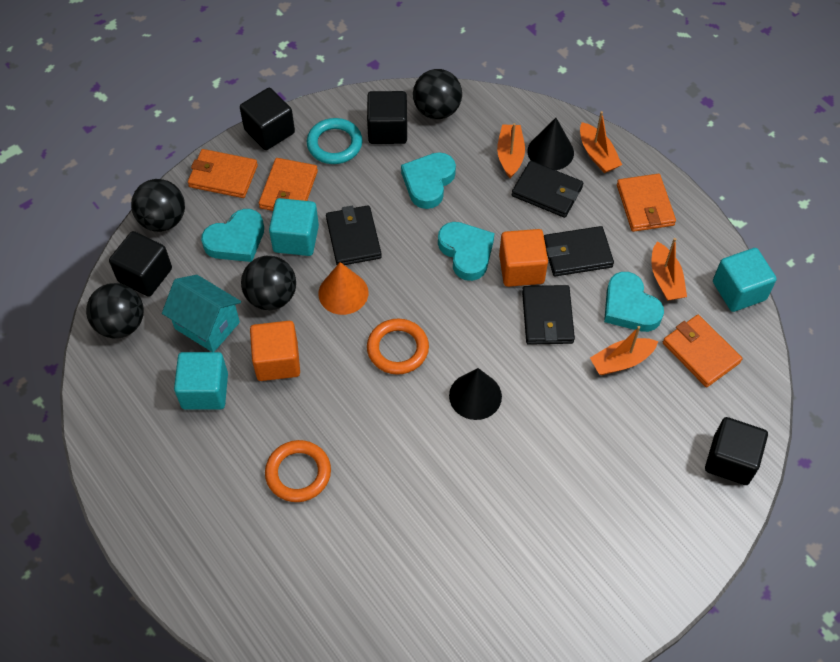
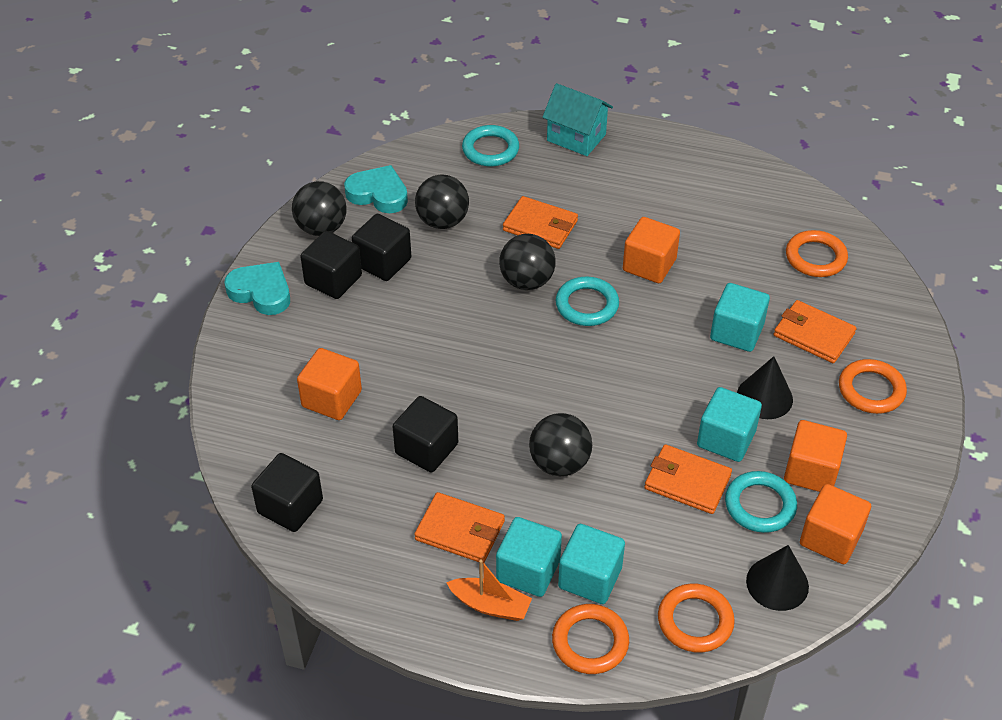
black wallet: [326,205,382,265] [512,161,583,218] [522,285,575,345] [544,226,614,277] = 4 -> none = 0
orange boat: [497,123,525,178] [580,111,622,173] [590,326,658,375] [651,238,687,301] = 4 -> [446,560,532,621] = 1
orange cone: [318,262,368,315] = 1 -> none = 0
orange cube: [250,321,300,381] [499,229,548,287] = 2 -> [297,348,362,420] [623,217,680,283] [784,420,847,492] [800,484,871,564] = 4
orange ring: [265,440,331,502] [367,319,429,374] = 2 -> [552,604,629,674] [658,584,735,652] [786,230,848,277] [839,359,907,414] = 4
turquoise cube: [174,352,228,410] [269,198,319,256] [713,248,777,312] = 3 -> [496,517,562,597] [558,524,625,604] [697,387,762,462] [710,283,770,352] = 4
turquoise heart: [201,209,264,262] [401,152,456,209] [438,222,495,281] [604,272,664,332] = 4 -> [224,262,290,315] [344,165,408,213] = 2
turquoise ring: [307,118,362,164] = 1 -> [462,125,519,166] [556,277,619,326] [725,471,797,533] = 3

